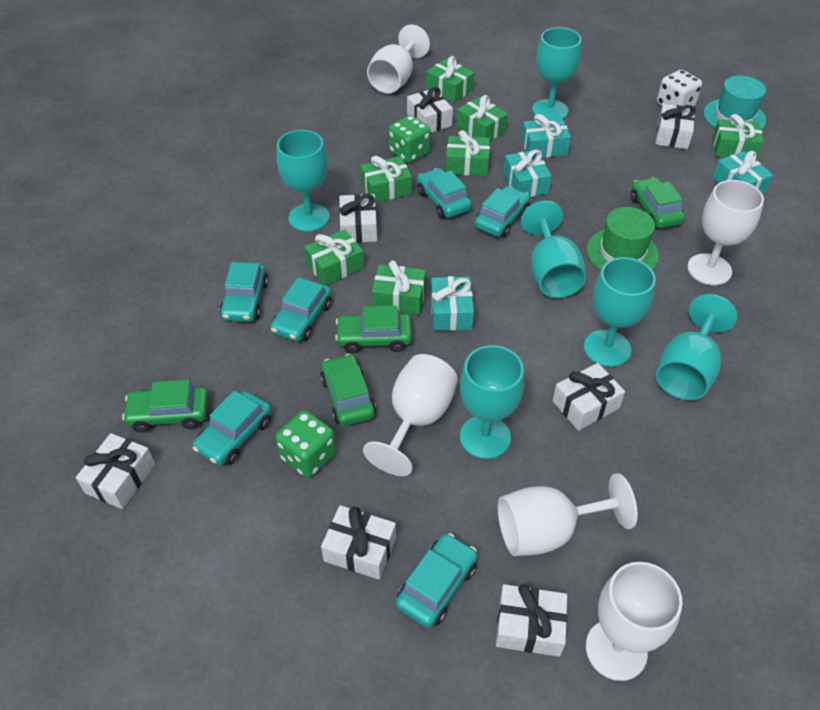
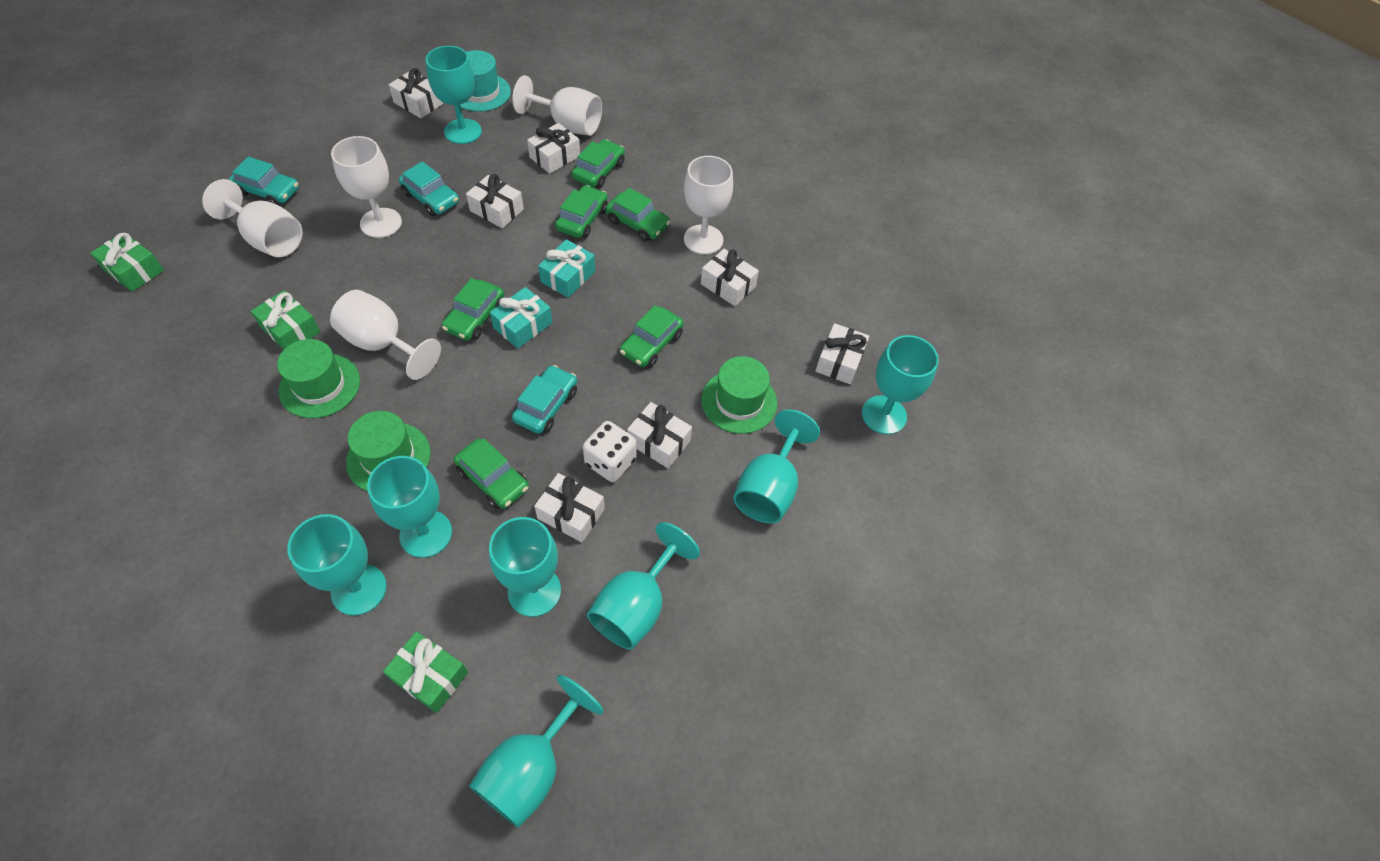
green car: [122,380,208,433] [320,354,376,426] [335,306,412,353] [630,177,685,228] = 4 -> [442,278,505,340] [454,439,529,509] [555,185,608,238] [572,139,625,188] [606,188,670,242] [620,305,684,368] = 6
green dice: [275,410,336,478] [389,115,431,163] = 2 -> none = 0
green gift: [305,229,364,286] [361,156,412,203] [372,260,426,315] [426,56,475,103] [446,130,490,176] [457,95,508,141] [712,114,763,159] = 7 -> [90,232,164,292] [251,290,321,349] [383,631,468,713] = 3
green hat: [587,207,659,270] = 1 -> [277,339,360,418] [346,411,431,491] [702,356,777,434] = 3
turquoise car: [192,391,271,466] [220,262,268,322] [270,277,332,342] [396,533,478,628] [417,168,472,219] [474,186,530,238] = 6 -> [229,157,299,206] [399,162,459,216] [512,365,577,434] = 3
turquoise gift: [431,276,474,331] [503,149,552,197] [521,114,571,158] [712,151,773,194] = 4 -> [490,287,552,349] [538,239,595,298] = 2
turquoise goblet: [277,130,330,232] [460,345,524,459] [521,201,586,298] [532,27,581,119] [584,257,656,367] [656,294,737,400] = 6 -> [287,514,387,616] [367,456,452,558] [426,46,482,144] [469,675,604,828] [489,517,561,617] [587,522,700,650] [733,409,820,524] [862,335,939,435] = 8

